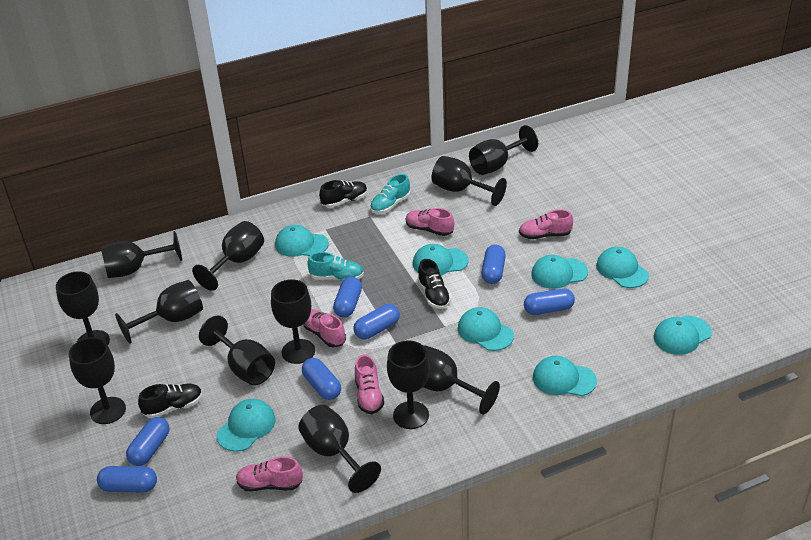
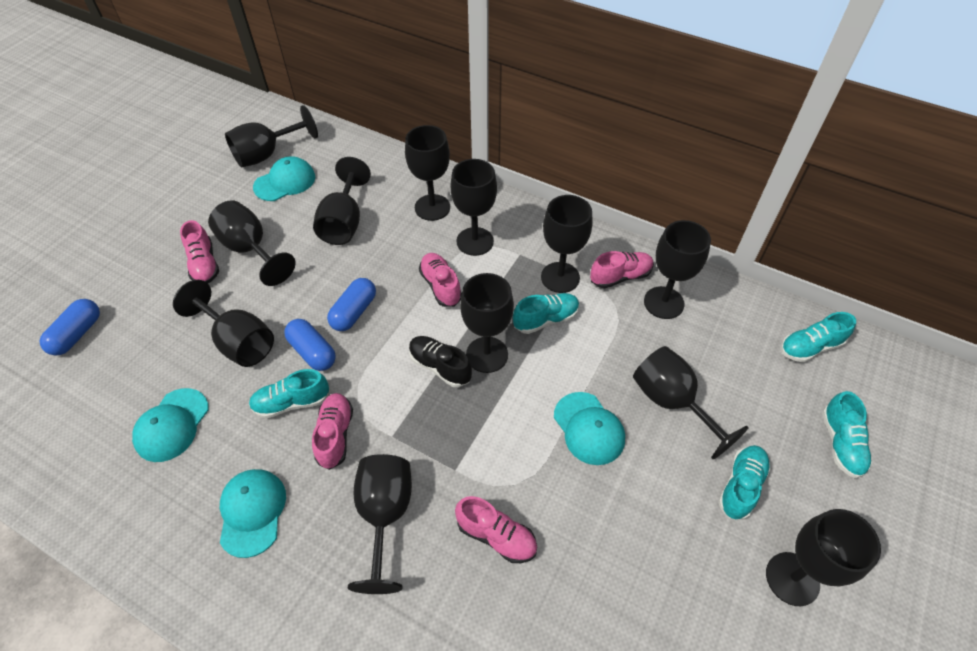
black shoe: [138,383,203,418] [319,180,368,208] [417,259,451,309] = 3 -> [409,336,472,387] = 1
blue capsule: [97,466,157,492] [126,417,169,466] [302,358,341,400] [333,276,362,317] [353,304,400,339] [482,245,506,284] [524,289,575,315] = 7 -> [40,299,100,355] [284,319,336,371] [327,278,376,331] = 3
turquoise cap: [216,399,276,452] [275,225,329,257] [413,244,468,276] [458,307,514,351] [531,255,588,289] [533,356,597,396] [596,247,649,288] [654,316,712,355] = 8 -> [132,388,209,462] [220,469,286,558] [253,156,315,201] [554,392,625,465] = 4
turquoise shoe: [307,252,364,281] [370,174,410,214] = 2 -> [249,369,329,419] [513,293,579,334] [718,445,771,520] [781,312,856,362] [822,391,872,478] = 5

